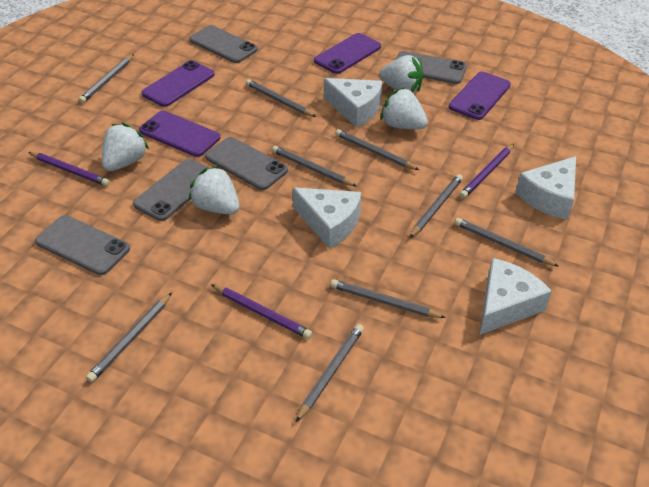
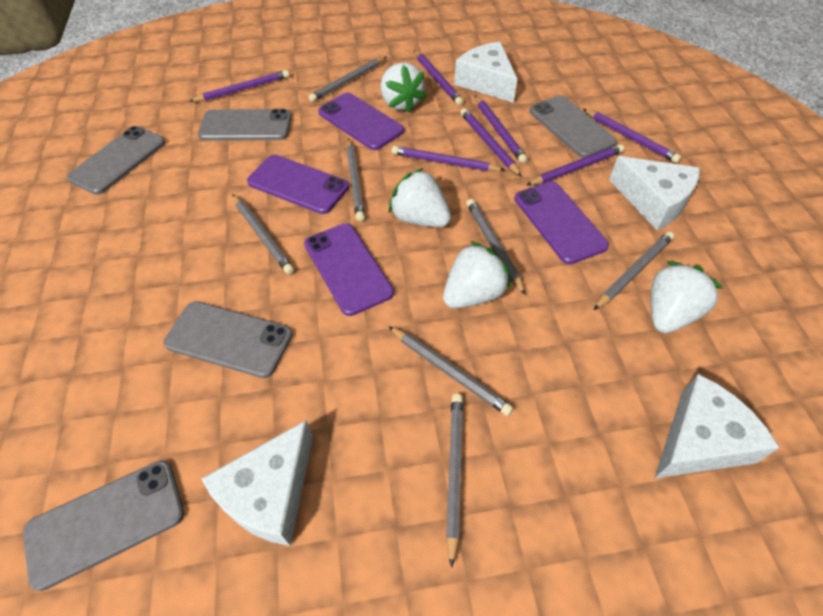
grey pencil: [79,54,134,103] [86,293,172,382] [246,79,316,117] [272,146,357,187] [296,324,364,422] [330,279,446,318] [335,129,419,170] [410,174,463,238] [455,218,560,267] = 9 -> [232,194,294,274] [309,57,386,102] [346,139,365,221] [389,326,513,416] [446,394,463,568] [466,199,526,295] [594,231,674,310] = 7
purple pencil: [28,152,110,186] [211,284,312,339] [459,144,514,198] = 3 -> [189,70,289,102] [391,146,505,171] [414,50,463,105] [460,108,522,177] [475,96,527,163] [526,144,624,185] [583,109,681,163] = 7

